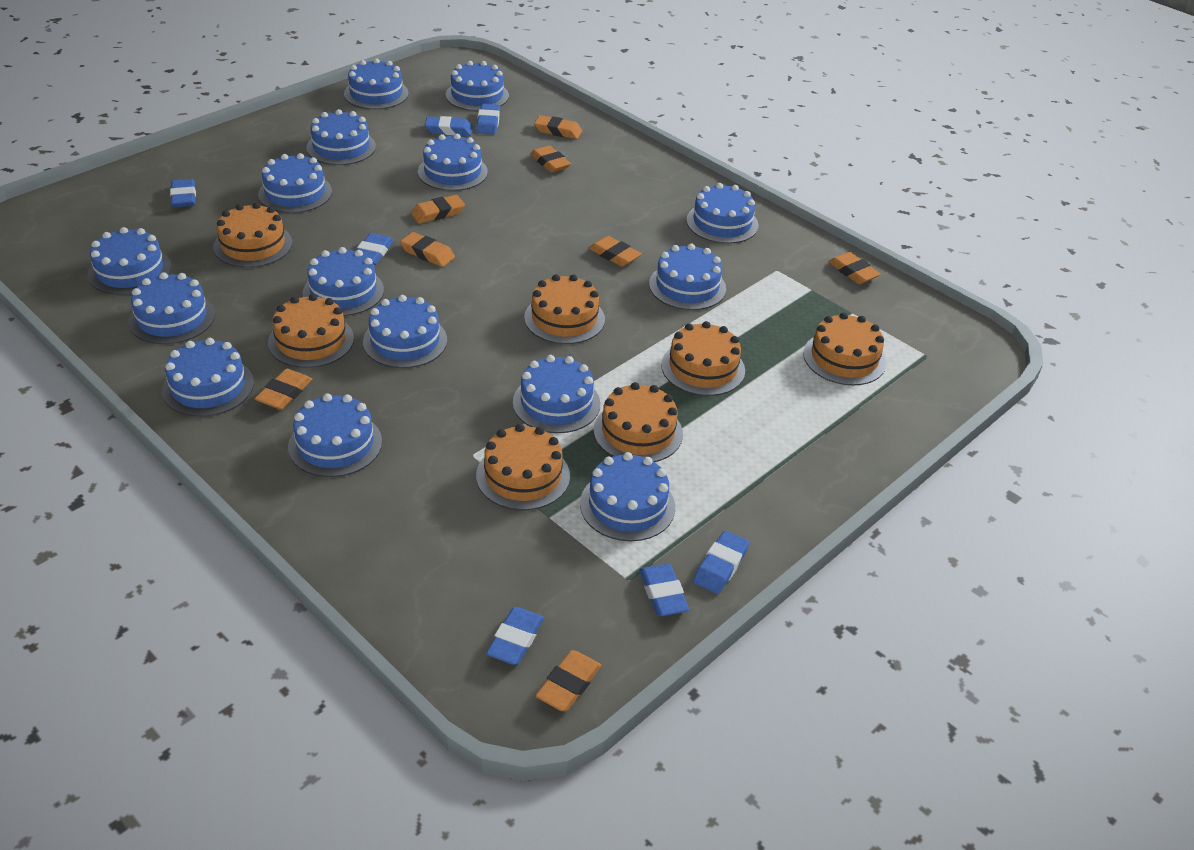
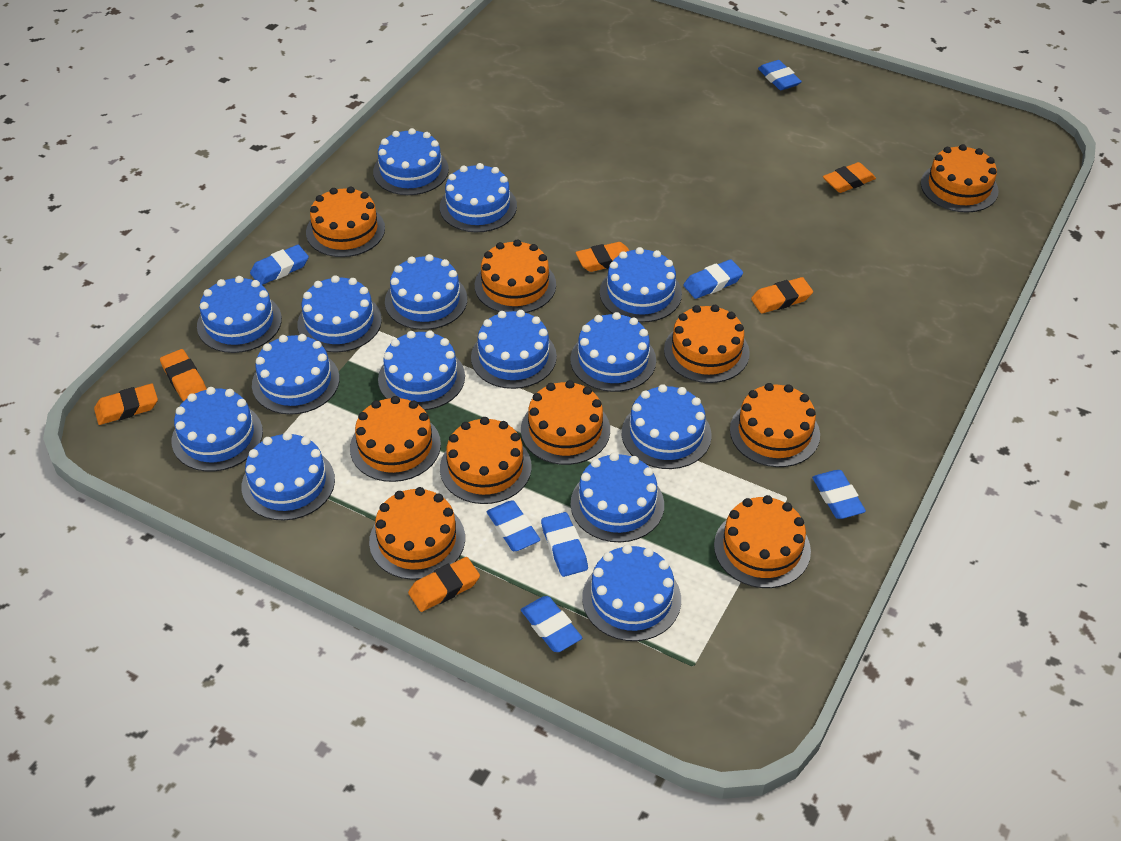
orange cake: [213,203,292,268] [268,294,354,368] [476,424,570,510] [524,274,605,344] [594,382,683,462] [661,321,745,396] [803,312,886,385] = 7 -> [306,186,385,257] [350,396,441,482] [369,487,465,580] [440,417,532,504] [475,239,556,313] [521,380,610,465] [664,305,750,383] [714,495,811,588] [730,383,820,467] [921,144,999,213] = 10
orange eraser: [254,369,312,410] [400,232,455,267] [411,195,465,224] [530,145,571,173] [534,115,582,139] [535,650,601,711] [589,236,642,267] [828,252,881,284] = 8 -> [94,384,158,425] [160,349,207,402] [408,557,480,612] [576,242,629,272] [751,277,813,313] [823,162,876,193] = 6

